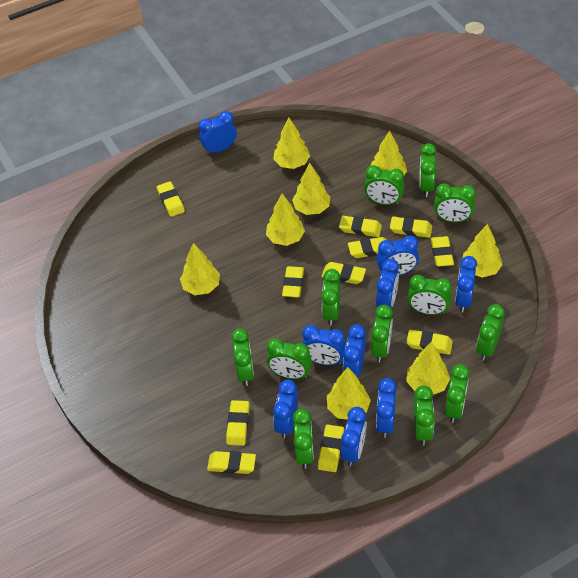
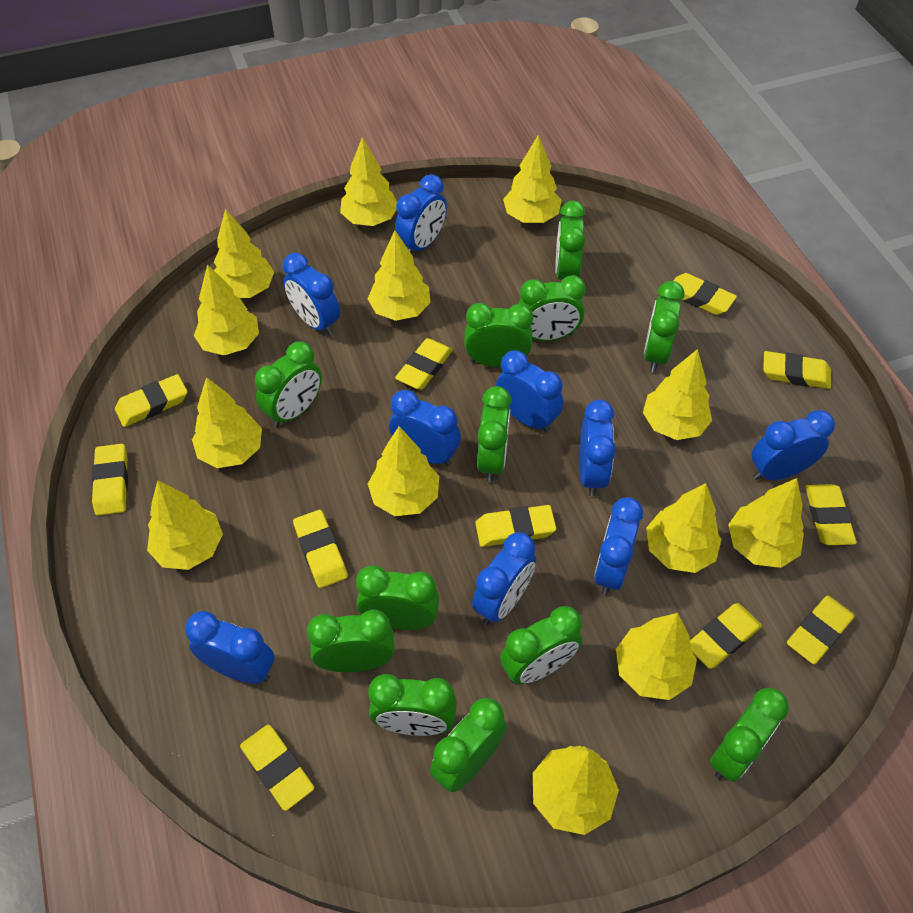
yellow tree: [180,243,220,295] [266,194,305,246] [273,118,310,169] [292,163,330,215] [327,367,371,420] [371,130,407,175] [406,342,450,395] [462,224,503,278] = 8 -> [147,480,223,570] [192,377,262,468] [194,264,259,355] [214,209,274,298] [340,137,397,226] [368,230,430,321] [368,426,439,516] [503,135,562,223] [533,746,619,835] [616,613,697,700] [643,349,712,440] [646,483,722,573] [728,478,804,568] = 13

